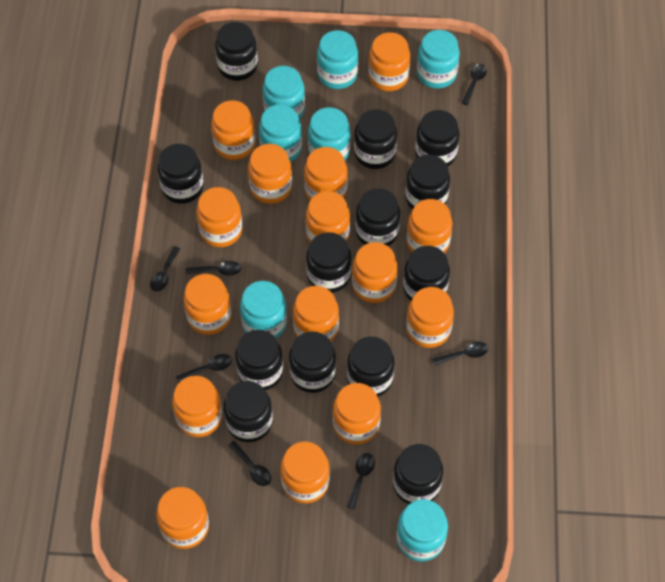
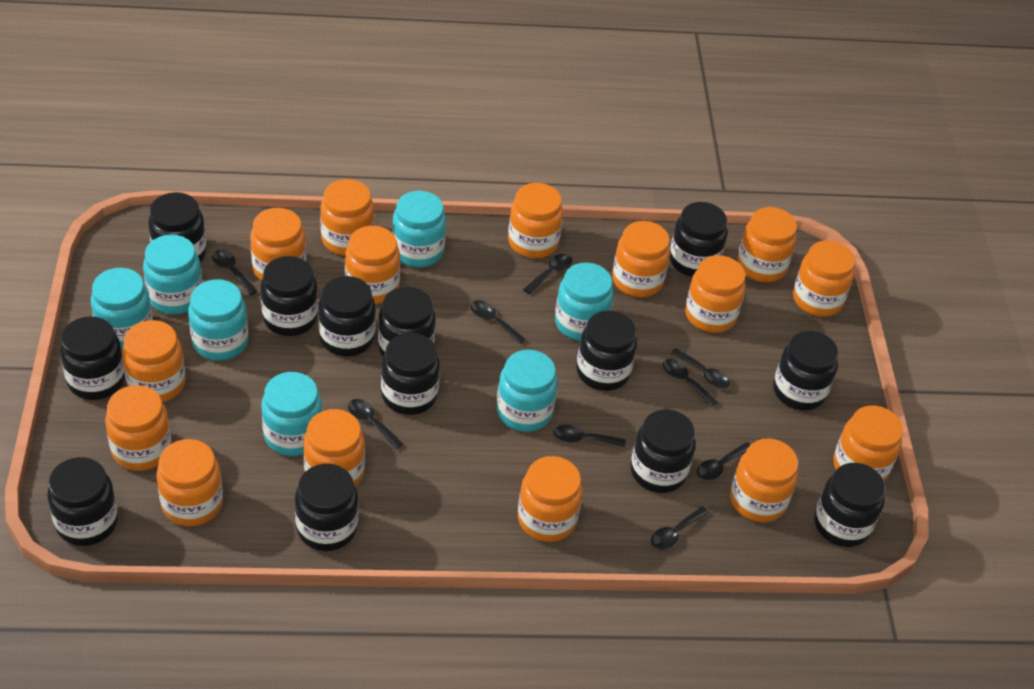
black spoon: [150,246,180,291] [176,354,232,383] [186,261,241,276] [228,441,271,486] [347,453,375,510] [432,341,488,366] [462,64,487,105] = 7 -> [212,250,258,296] [348,399,403,449] [470,300,525,344] [523,254,572,294] [553,425,626,447] [651,506,709,550] [663,359,718,407] [671,348,730,388] [696,442,751,480] = 9

